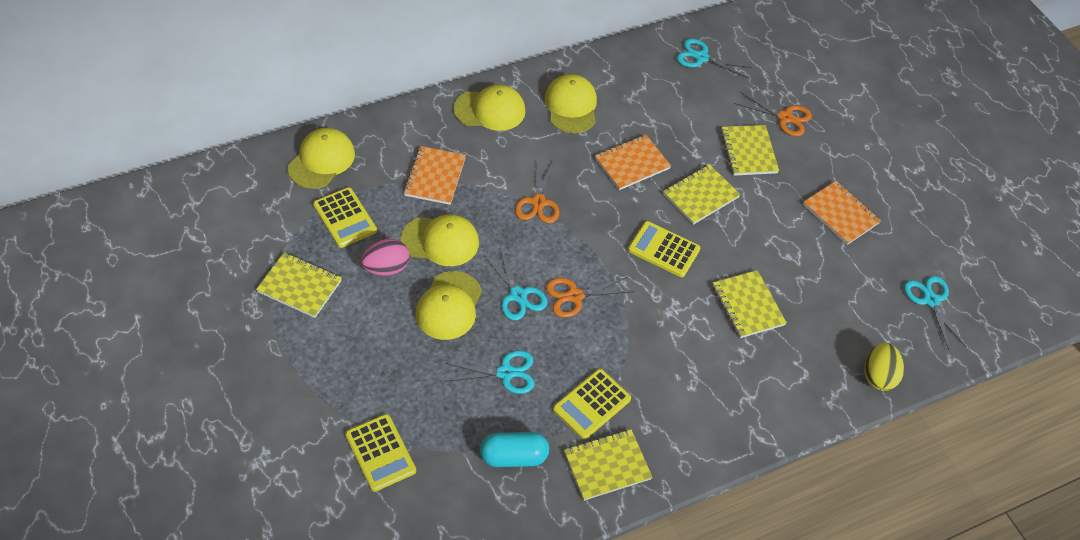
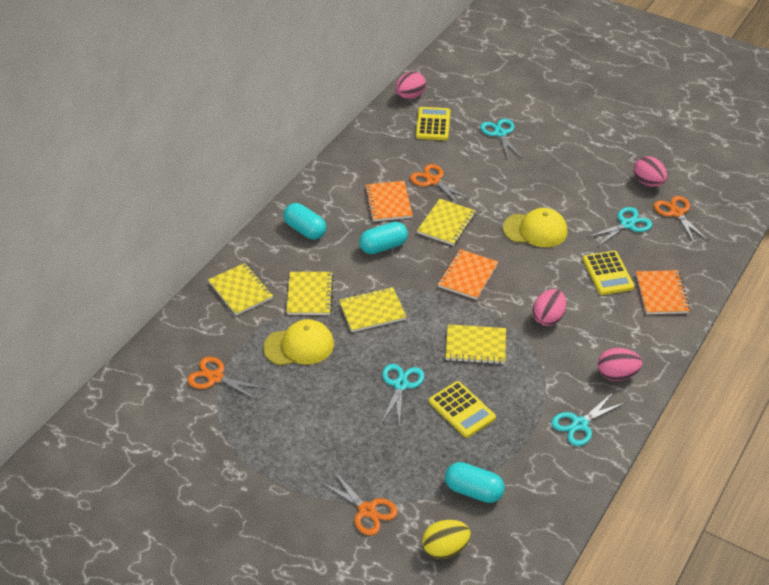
orange scissors: [515,158,560,223] [546,277,634,318] [734,92,812,136] = 3 -> [187,357,266,400] [320,470,398,536] [410,164,471,205] [654,196,708,244] = 4
pink egg: [361,239,410,276] = 1 -> [395,71,426,99] [533,289,566,326] [598,348,642,381] [634,156,667,187] = 4
turquoise capsule: [480,432,549,467] = 1 -> [284,203,326,239] [359,222,408,254] [445,462,505,503] = 3
yellow calculator: [313,187,377,248] [345,414,416,492] [553,369,631,440] [628,221,700,277] = 4 -> [416,107,450,140] [429,381,496,438] [583,251,634,295] = 3
yellow cap: [288,128,355,189] [401,214,479,266] [415,271,482,340] [454,84,526,131] [545,74,597,133] = 5 -> [263,319,334,365] [503,208,567,247] = 2

